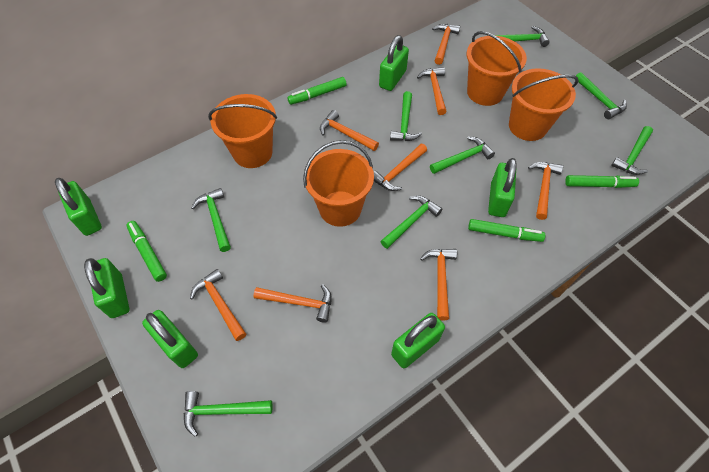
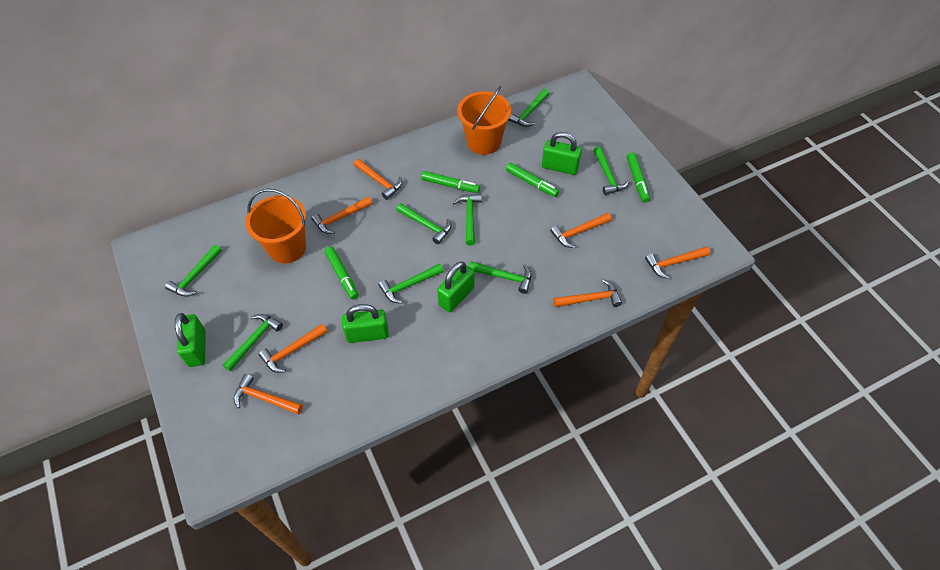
green padlock: [55,178,102,236] [84,258,130,318] [142,310,198,368] [379,35,409,91] [391,313,445,368] [488,158,516,217] = 6 -> [175,313,206,367] [342,304,389,343] [437,261,475,312] [542,132,582,175] = 4
orange bucket: [208,94,277,168] [303,140,374,227] [467,31,527,106] [509,68,579,141] = 4 -> [245,189,306,263] [457,86,511,155] = 2
orange hammer: [190,269,246,341] [253,284,332,323] [320,110,379,151] [374,144,427,191] [417,67,447,115] [420,249,457,321] [432,24,460,65] [528,162,563,220] = 8 -> [234,374,303,414] [259,324,327,373] [311,197,372,234] [354,159,402,200] [550,213,612,248] [554,279,622,307] [645,246,710,279] = 7

